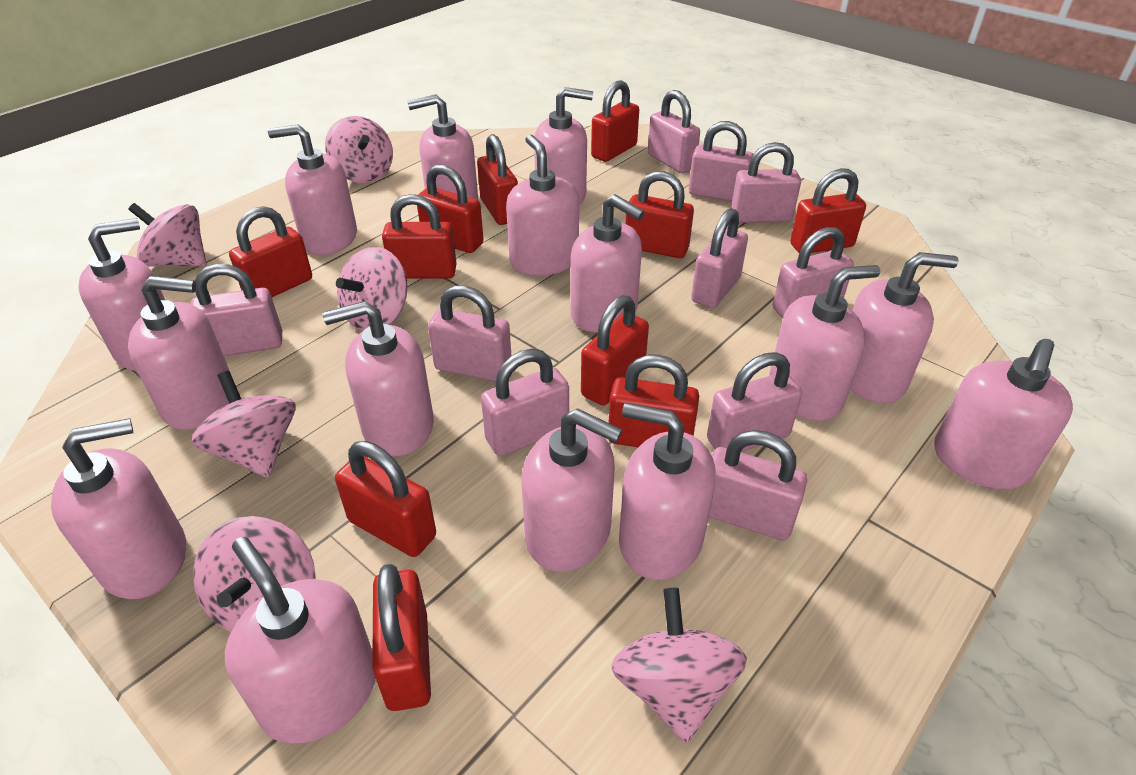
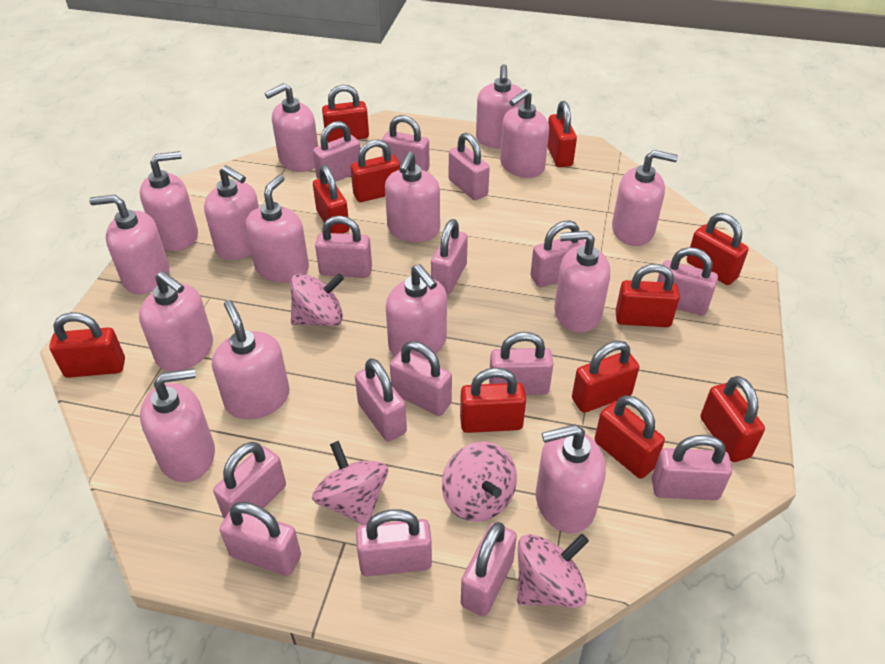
pink padlock: [190,264,282,356] [428,285,511,382] [481,349,569,456] [648,90,700,173] [689,121,753,201] [691,208,748,308] [707,352,802,452] [709,430,807,540] [731,142,801,223] [773,227,854,318] = 10 -> [213,442,286,519] [220,502,301,576] [313,121,361,182] [315,216,372,278] [355,358,407,442] [356,509,432,576] [382,115,430,172] [390,341,452,416] [431,219,468,294] [449,133,490,200] [461,522,517,617] [489,332,553,395] [530,220,586,287] [652,435,732,500] [657,247,718,316] = 15
pink spinning top: [128,203,207,267] [192,371,296,478] [193,516,316,632] [325,116,393,183] [336,247,408,331] [611,588,747,743] = 6 -> [290,273,344,326] [312,441,388,525] [442,441,517,522] [517,534,589,608] = 4

